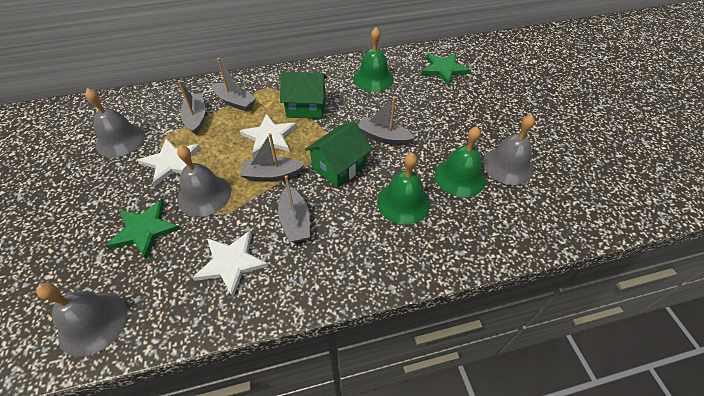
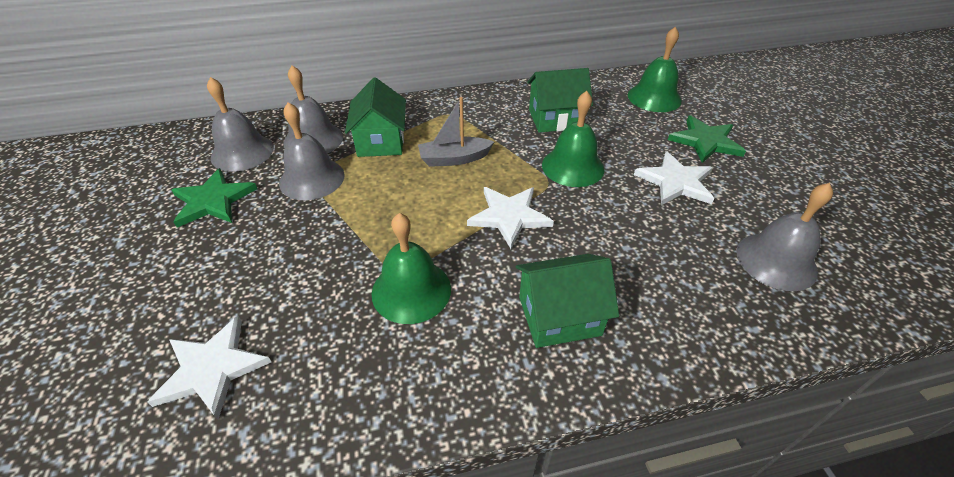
green house: [280,71,327,119] [305,121,372,188] = 2 -> [345,77,406,157] [516,254,619,348] [527,68,593,133] = 3
grey boat: [178,80,206,135] [212,58,256,112] [240,133,304,181] [278,175,310,242] [358,97,415,145] = 5 -> [418,97,494,167] = 1

